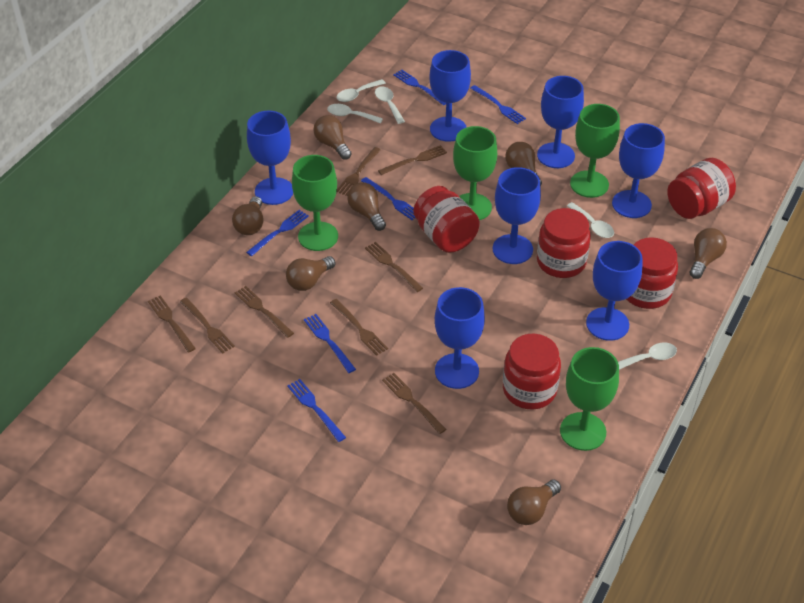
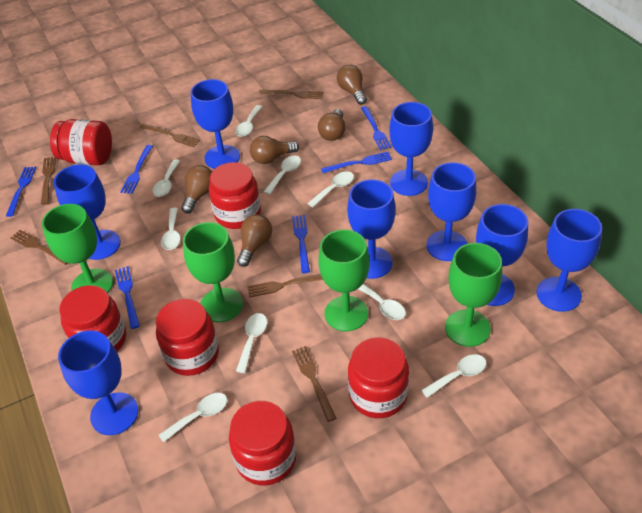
blue goblet: [247,111,293,205] [429,50,471,142] [435,287,485,389] [493,167,541,264] [537,76,584,168] [586,241,642,341] [612,123,665,218] = 7 -> [54,164,121,260] [58,330,139,435] [191,79,240,169] [347,179,396,279] [389,102,433,196] [426,162,476,261] [476,204,528,306] [536,209,602,312] = 8
brown fork: [148,295,196,352] [180,297,235,354] [235,286,294,338] [330,299,388,356] [337,147,381,196] [365,242,423,292] [378,145,447,175] [382,373,446,434] = 8 -> [10,230,68,265] [41,157,56,205] [140,124,200,147] [247,274,323,298] [258,90,323,99] [292,346,337,422] = 6
brown light bulb: [232,196,263,235] [286,256,335,291] [314,115,352,160] [347,182,386,231] [505,142,542,186] [507,479,561,525] [690,228,727,279] = 7 -> [181,165,212,213] [237,214,272,267] [250,136,299,164] [318,109,345,141] [337,65,367,105] = 5
red jar: [413,186,480,253] [503,334,561,410] [537,208,591,278] [626,237,678,309] [667,158,736,219] = 5 -> [50,119,112,165] [60,285,126,351] [156,299,219,376] [209,162,261,229] [229,401,296,486] [348,337,409,418] = 6
white spoon: [327,104,383,124] [336,79,386,102] [375,86,405,124] [567,202,614,238] [618,343,677,370] = 5 -> [153,159,180,197] [159,393,227,443] [161,208,180,250] [235,105,263,137] [236,313,267,373] [264,156,301,195] [307,171,354,207] [358,284,406,320] [421,354,486,398] = 9

